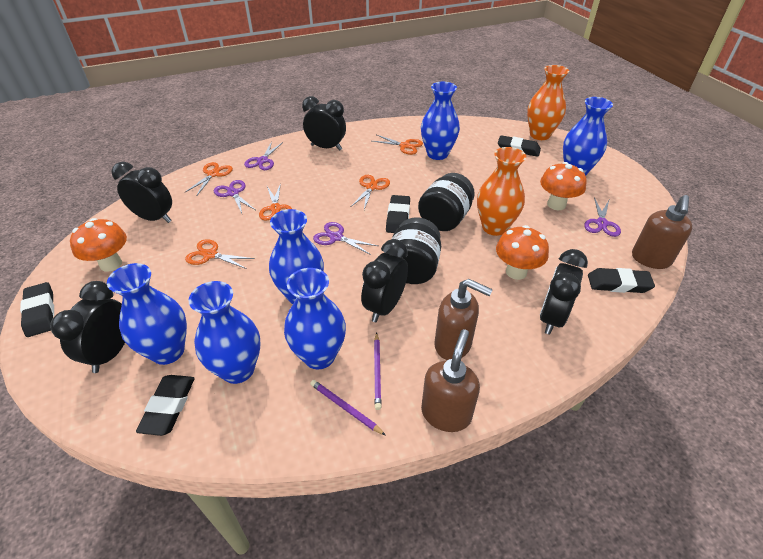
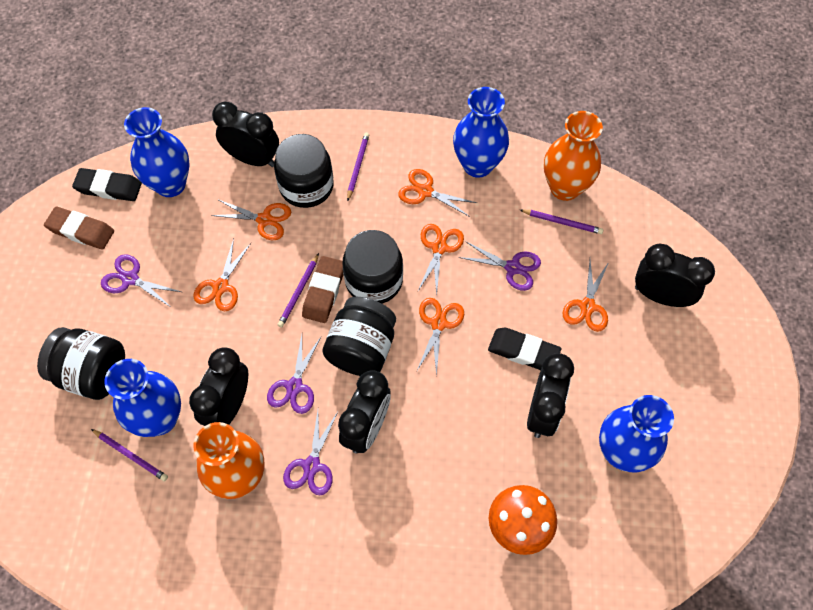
black eraser: [20,282,54,337] [136,375,195,436] [386,195,410,233] [498,135,541,157] [588,268,655,293] = 5 -> [72,168,142,201] [488,328,561,370] = 2
black jar: [392,217,441,284] [418,173,475,231] = 2 -> [37,327,125,400] [274,134,334,208] [322,297,396,376] [342,230,403,304] = 4
blue vase: [107,263,187,365] [188,281,261,384] [269,209,324,304] [284,268,346,369] [421,82,460,160] [563,97,613,176] = 6 -> [104,359,181,437] [124,107,189,197] [453,87,509,178] [599,395,674,472] = 4
brown eraser: none = 0 -> [44,206,114,250] [302,256,344,323] = 2
brown soap dispenser: [421,329,480,432] [434,279,493,360] [632,195,693,269] = 3 -> none = 0
orange mushroom: [70,218,127,272] [496,225,549,280] [540,162,587,210] = 3 -> [489,485,557,555] = 1
orange scissors: [184,162,233,195] [185,239,255,269] [259,183,292,221] [351,175,390,210] [373,135,423,155] = 5 -> [193,238,251,311] [211,199,291,240] [398,169,477,217] [417,298,464,376] [418,224,464,296] [563,260,609,332] = 6
purple pencil: [310,380,385,435] [374,332,382,410] = 2 -> [91,429,168,481] [278,253,319,327] [347,133,369,201] [520,209,603,234] = 4

